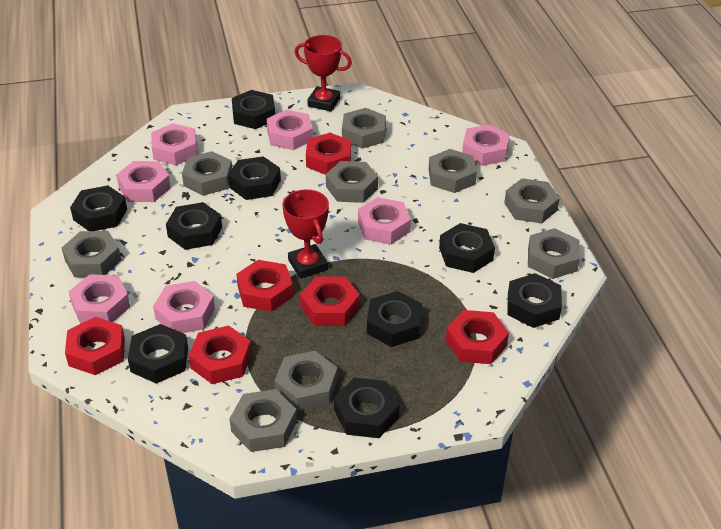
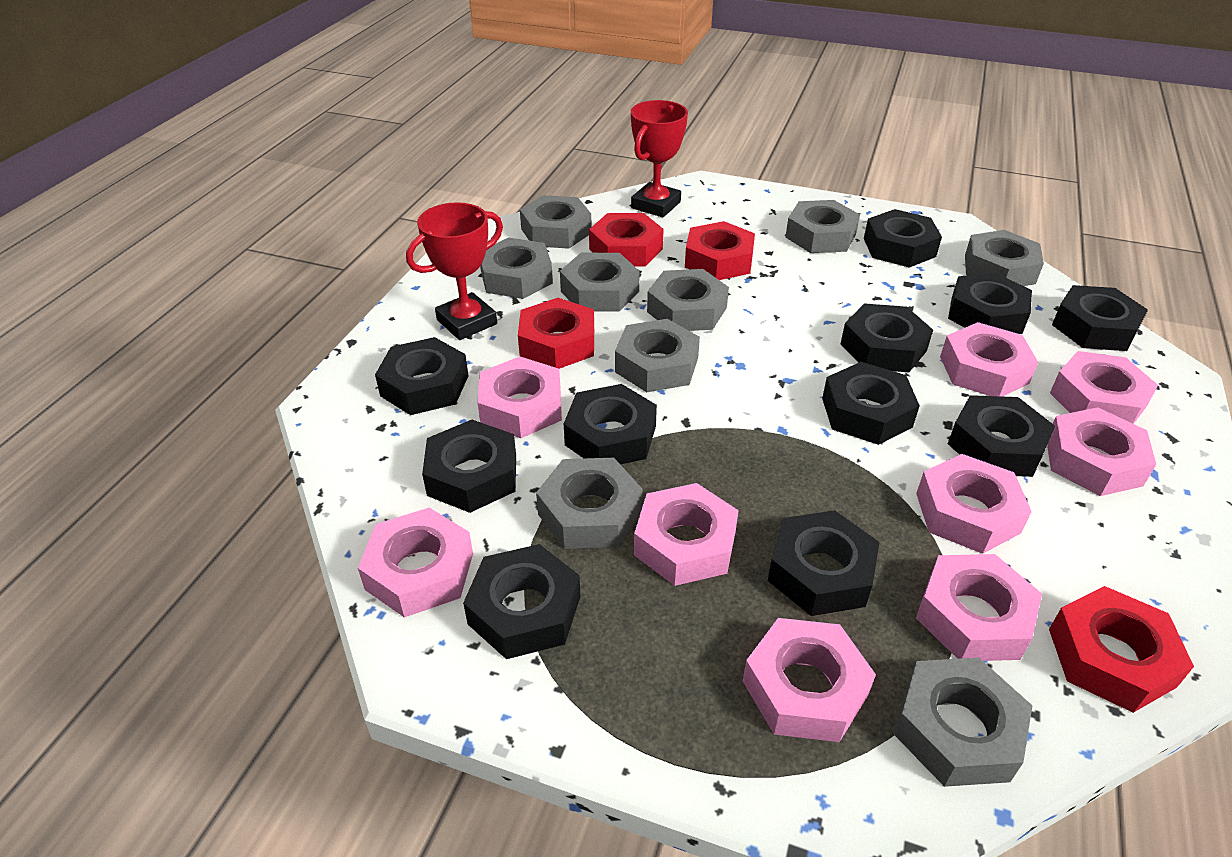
black nut: [70,185,127,231] [128,324,188,384] [166,202,222,250] [228,156,281,200] [232,90,275,129] [334,378,400,438] [367,291,422,347] [439,223,495,273] [507,273,562,328] = 9 -> [375,337,469,415] [422,420,516,513] [463,544,580,659] [564,384,657,464] [768,510,880,616] [822,362,920,445] [841,303,933,372] [864,209,942,268] [948,273,1032,334] [948,395,1055,477] [1052,285,1148,351] = 11
pink nut: [69,274,130,324] [116,161,171,202] [151,123,197,165] [153,281,215,333] [267,110,313,150] [358,197,411,245] [462,124,509,166] = 7 -> [358,508,473,618] [477,356,562,438] [634,483,739,586] [743,618,876,742] [916,454,1032,554] [916,554,1042,661] [940,322,1038,397] [1047,407,1156,496] [1050,351,1158,424] = 9
red nut: [65,317,125,375] [189,326,252,384] [236,260,293,312] [300,276,360,326] [306,133,351,175] [446,310,509,364] = 6 -> [518,298,594,369] [589,213,664,267] [685,221,755,280] [1049,586,1194,713] = 4

